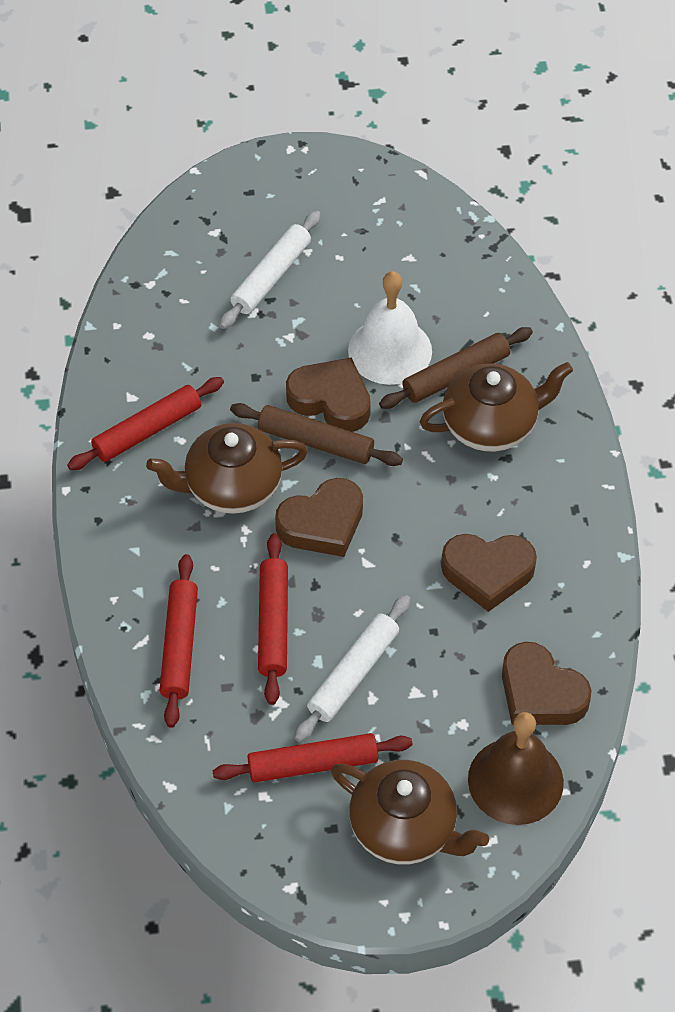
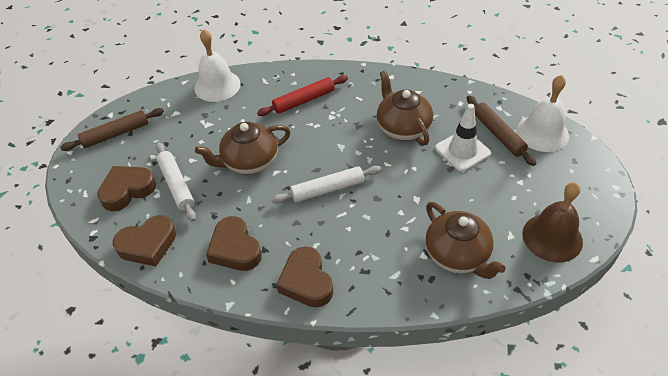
red rolling pin: [67,377,224,470] [159,554,198,728] [213,733,413,783] [258,533,288,705] = 4 -> [257,75,348,116] = 1
white bell: [348,271,432,385] = 1 -> [194,29,241,102] [517,75,569,152] = 2
white traffic cone: none = 0 -> [435,104,491,172] = 1

